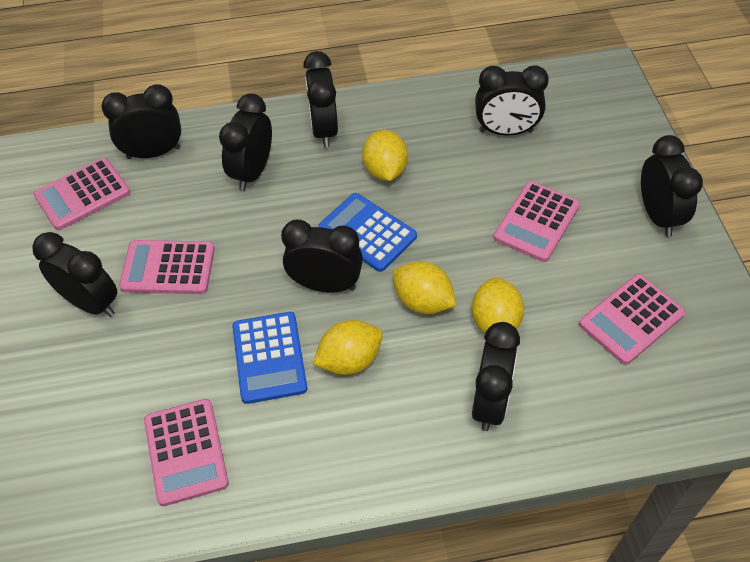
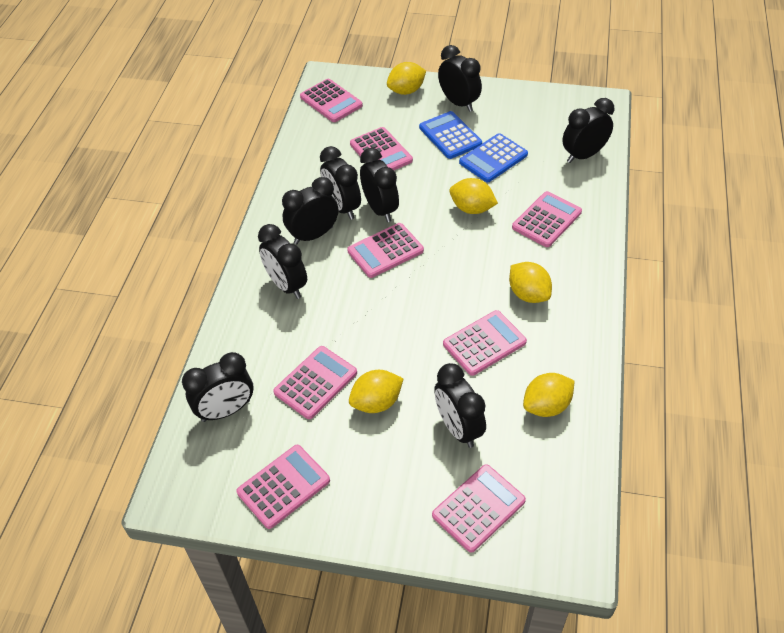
pink calculator: [33,158,130,230] [119,240,215,294] [144,399,229,506] [493,181,580,262] [579,274,685,365] = 5 -> [237,445,330,529] [273,346,357,419] [300,79,363,122] [347,223,424,278] [350,127,413,170] [432,464,526,553] [443,310,527,376] [512,191,582,247] = 8
yellow lemon: [313,320,383,375] [362,130,408,181] [393,261,457,314] [472,277,524,334] = 4 -> [349,370,404,413] [387,62,426,95] [449,178,498,214] [509,262,552,303] [523,373,574,417] = 5

